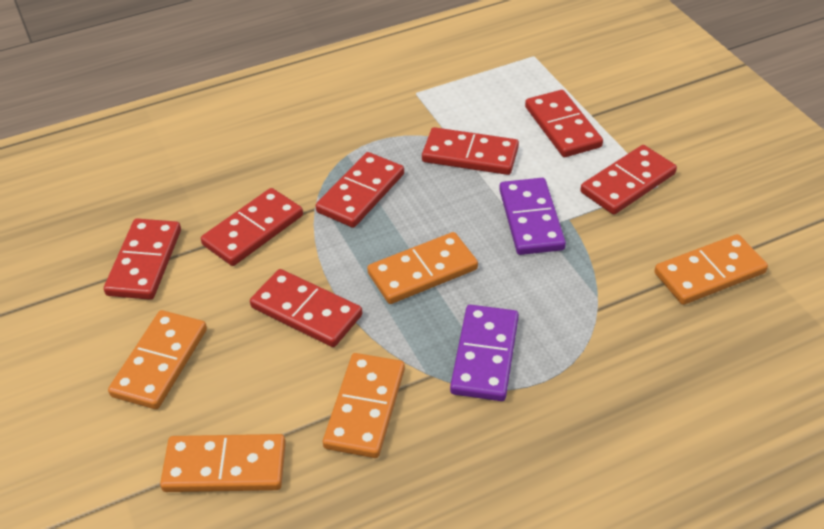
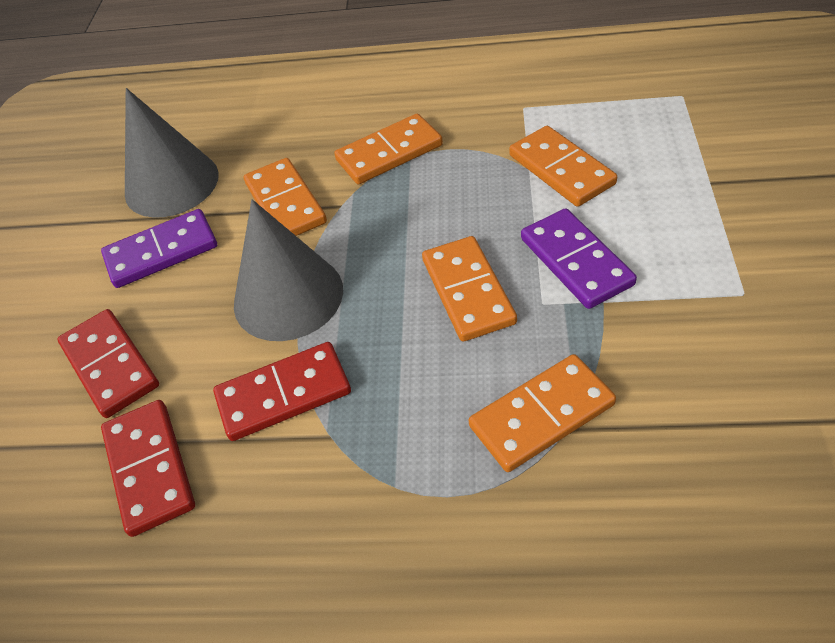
grey cone: none = 0 -> [125,88,219,217] [234,199,343,341] = 2
red domino: [104,218,181,300] [201,188,303,266] [250,269,362,347] [316,152,404,228] [422,127,519,175] [525,90,603,157] [580,145,677,215] = 7 -> [58,309,159,418] [101,400,195,537] [213,342,351,441] = 3

